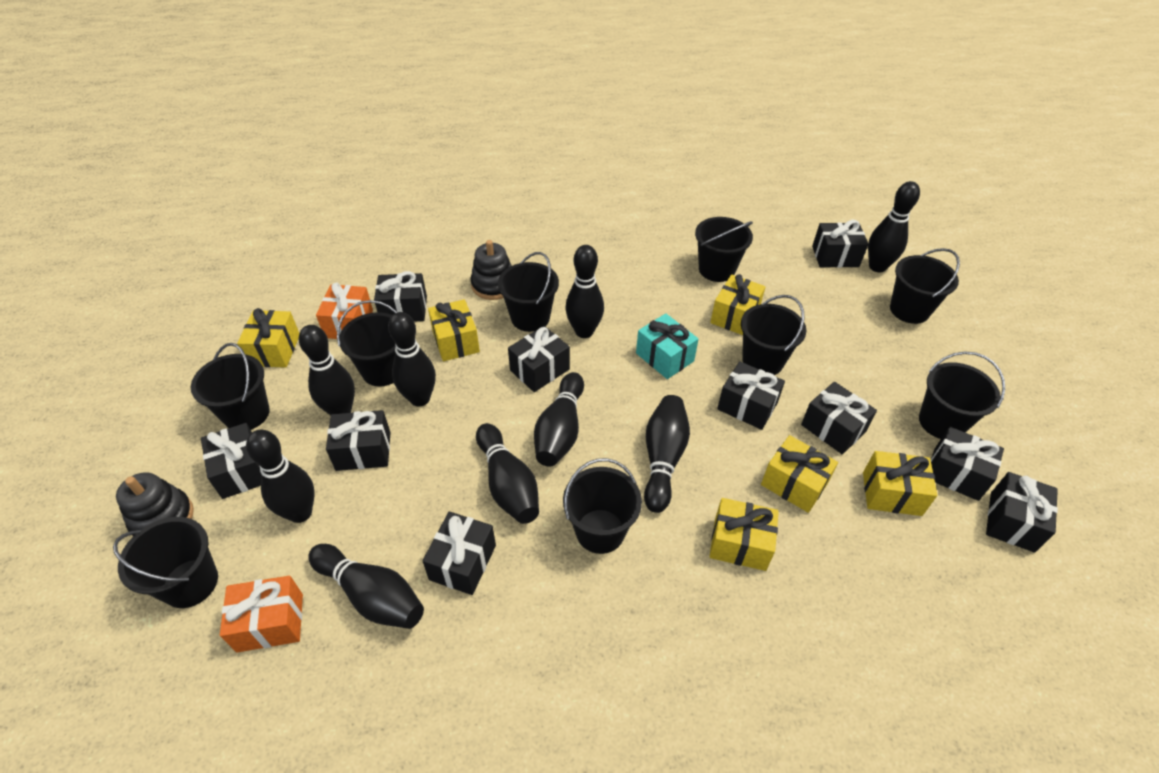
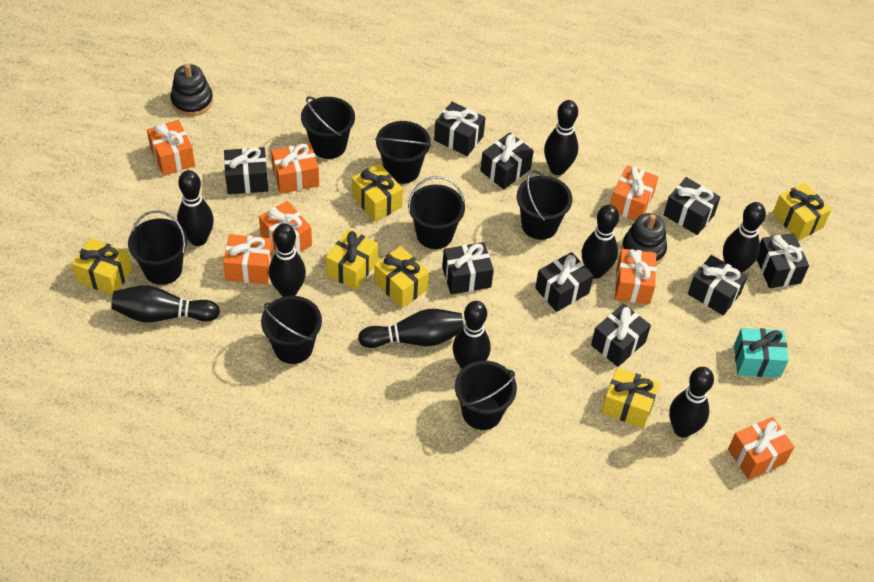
black bucket: [113,517,218,608] [191,343,270,430] [337,300,397,387] [498,252,559,332] [563,458,642,554] [695,217,753,282] [741,295,806,375] [890,248,960,324] [919,351,1005,439] = 9 -> [128,210,187,285] [261,296,322,364] [301,96,355,159] [375,121,431,184] [408,176,465,249] [455,361,517,430] [516,170,573,240] = 7
black gift: [201,423,261,499] [326,410,391,471] [374,271,427,321] [423,512,496,595] [508,326,570,392] [717,361,785,430] [801,382,877,454] [812,220,868,268] [931,427,1004,501] [986,472,1058,553] = 10 -> [224,147,268,194] [434,102,485,156] [442,242,494,295] [480,132,534,189] [535,252,593,312] [591,304,651,367] [663,177,721,235] [688,255,748,316] [757,233,809,288] = 9
orange gift: [220,576,303,652] [316,282,373,339] = 2 -> [147,120,195,176] [223,234,273,284] [259,201,312,254] [271,143,319,194] [610,165,658,221] [615,249,657,304] [728,417,794,479] = 7

